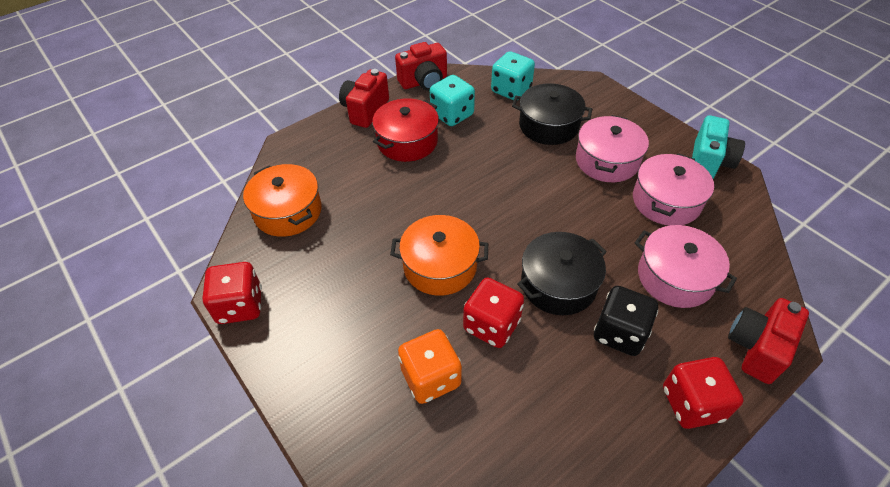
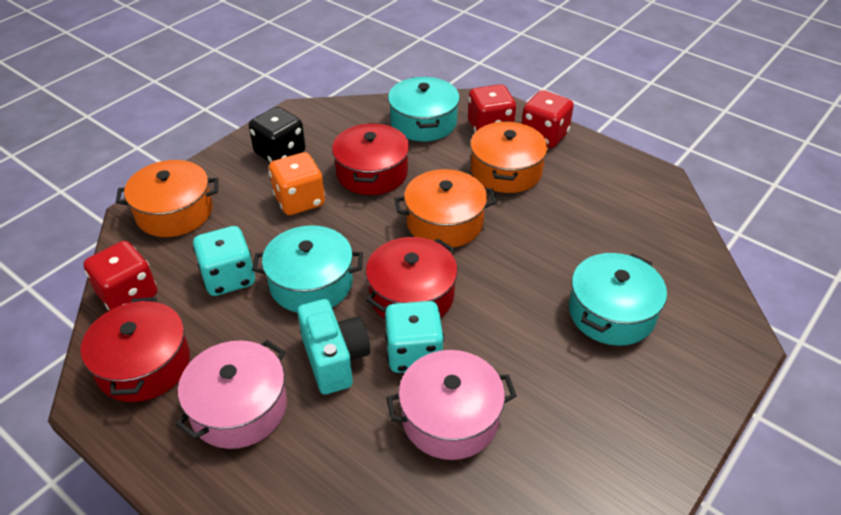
black pot: [512,83,592,145] [517,232,607,315] = 2 -> none = 0
orange pot: [243,164,322,237] [390,215,488,296] = 2 -> [116,160,218,237] [394,169,497,248] [470,121,548,193] = 3
pink pot: [576,115,649,182] [633,153,714,226] [634,225,737,308] = 3 -> [176,340,287,449] [386,350,517,460] = 2
red camera: [339,69,389,128] [395,42,447,91] [728,298,809,384] = 3 -> none = 0
red pot: [372,98,439,162] = 1 -> [80,297,190,402] [332,123,409,195] [366,237,458,318] = 3
turquoise pot: none = 0 -> [252,225,363,312] [388,77,460,141] [569,253,667,346] = 3

